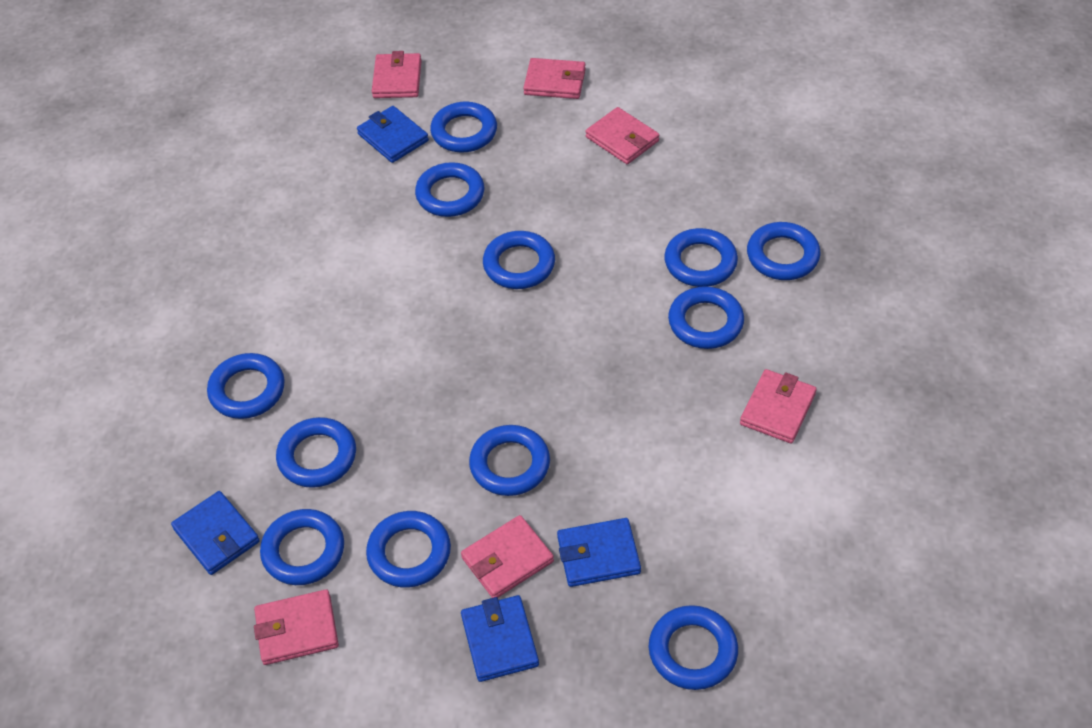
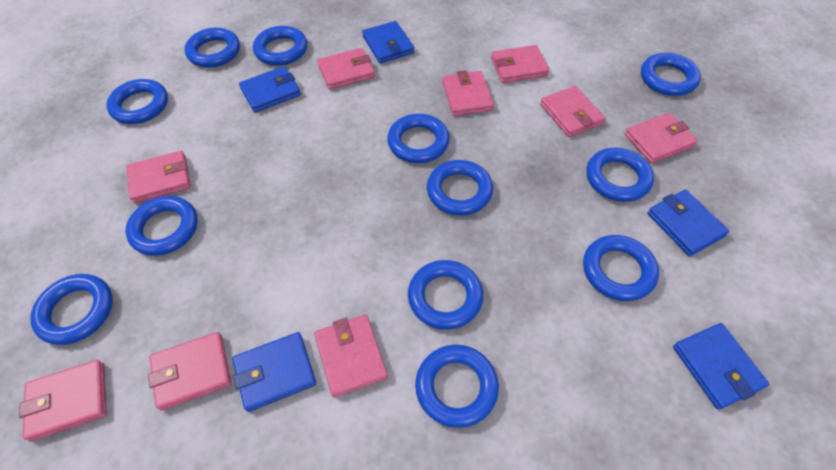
blue wallet: [171,491,260,575] [357,106,429,163] [461,595,539,682] [557,518,641,587] = 4 -> [232,332,316,412] [239,66,301,113] [362,21,414,63] [648,190,729,256] [673,323,769,410] = 5
pink wallet: [254,589,339,665] [372,51,422,98] [461,515,554,598] [523,58,586,99] [586,107,659,164] [740,369,817,443] = 6 -> [19,360,107,441] [126,151,191,204] [148,332,231,411] [314,315,388,398] [317,48,375,90] [442,70,494,116] [491,45,550,83] [540,86,606,137] [625,113,698,163] = 9

